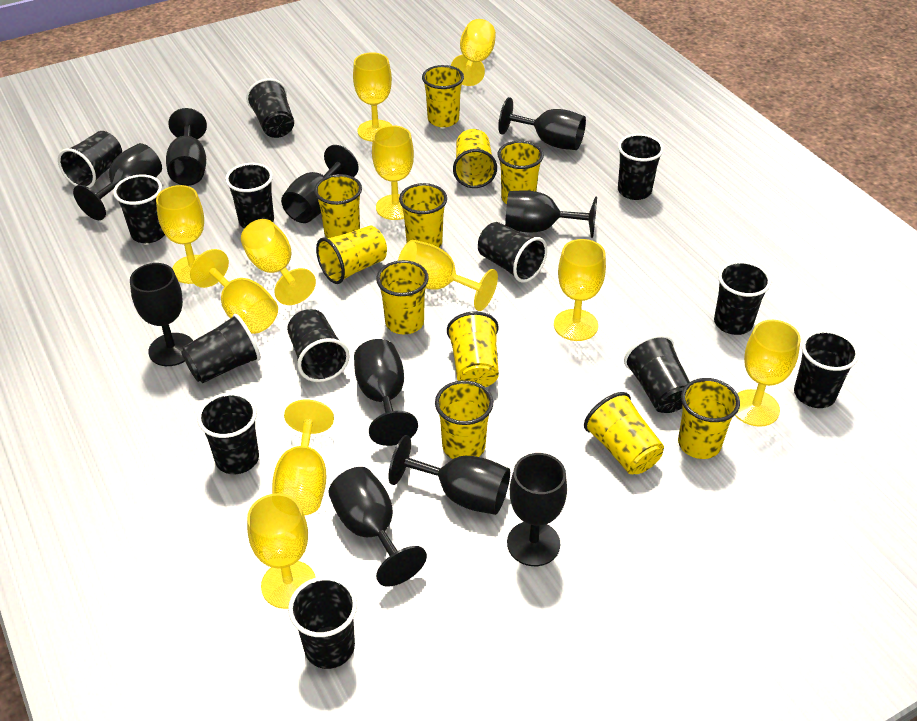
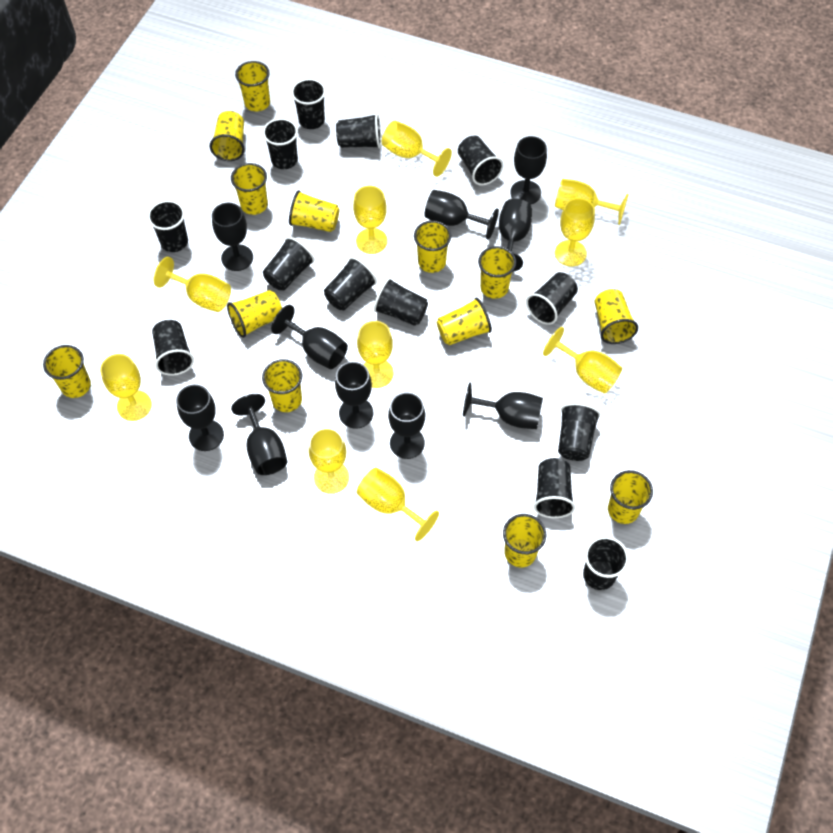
yellow cup: [314,174,362,238] [316,226,387,284] [376,260,429,334] [399,183,447,247] [422,65,464,127] [435,380,493,459] [447,311,499,387] [453,129,497,188] [498,141,544,204] [584,392,664,474] [678,378,740,459] = 11 -> [43,345,91,398] [210,111,245,161] [227,290,282,338] [231,163,268,215] [235,61,270,112] [262,359,302,412] [289,190,339,232] [414,221,451,273] [437,298,492,345] [478,246,516,299] [503,514,546,567] [594,289,638,344] [608,470,653,524] = 13
yellow goblet: [156,185,204,284] [190,249,278,334] [241,219,316,305] [247,493,316,609] [272,399,334,516] [353,52,392,142] [372,125,414,220] [398,240,498,311] [451,19,496,86] [554,239,606,341] [735,320,801,427] = 11 -> [100,354,152,421] [154,257,231,312] [308,428,349,494] [353,185,388,254] [357,321,394,388] [357,468,439,542] [382,121,452,177] [543,327,622,394] [555,179,629,225] [555,198,595,266] = 10

